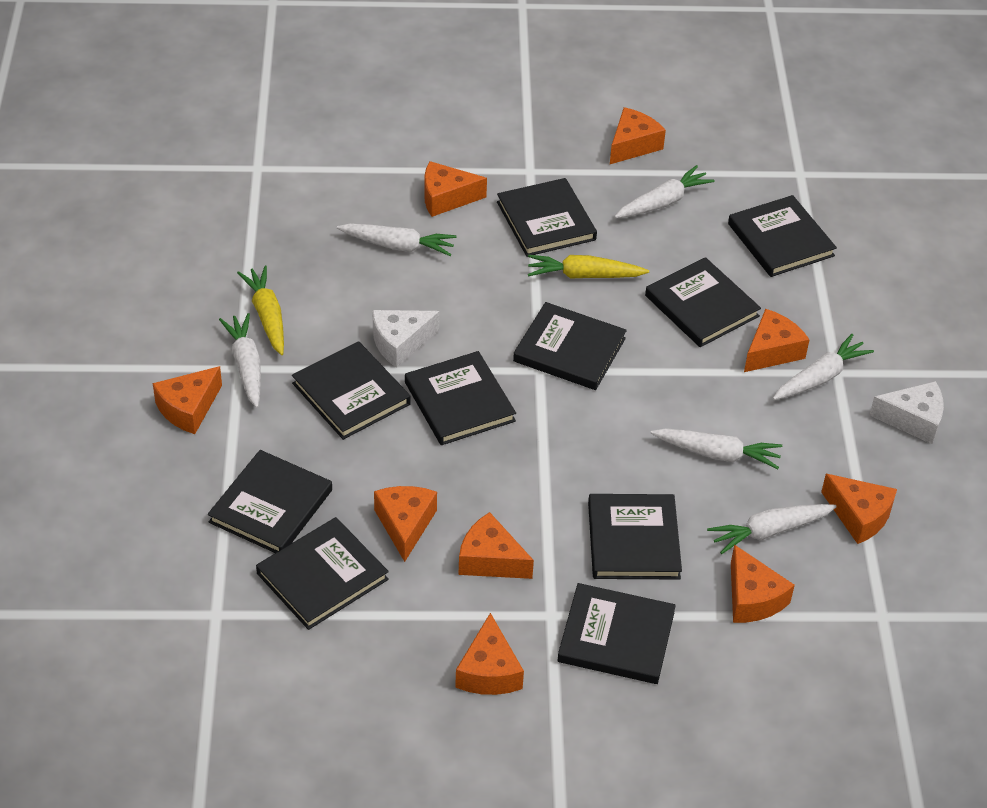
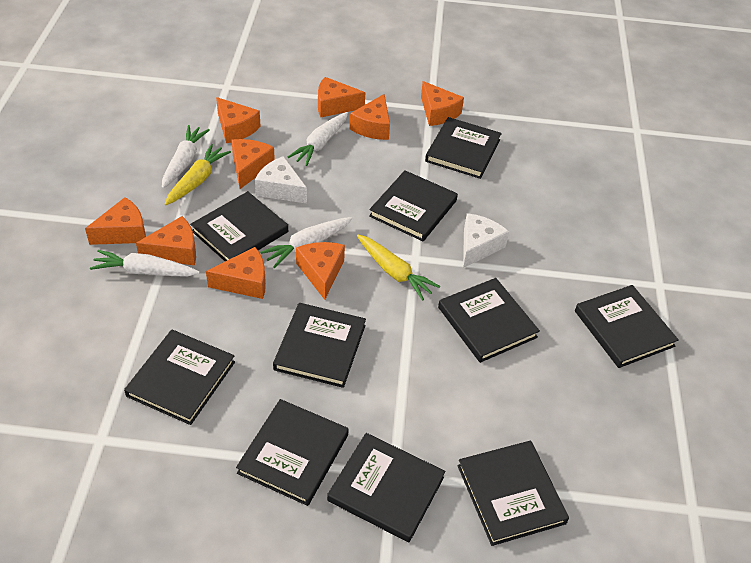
white carrot: [219,313,261,408] [337,223,457,256] [614,165,715,218] [651,428,782,469] [707,504,837,554] [773,334,874,400] = 6 -> [90,250,200,277] [162,125,210,189] [260,217,353,268] [288,112,348,166] = 4

